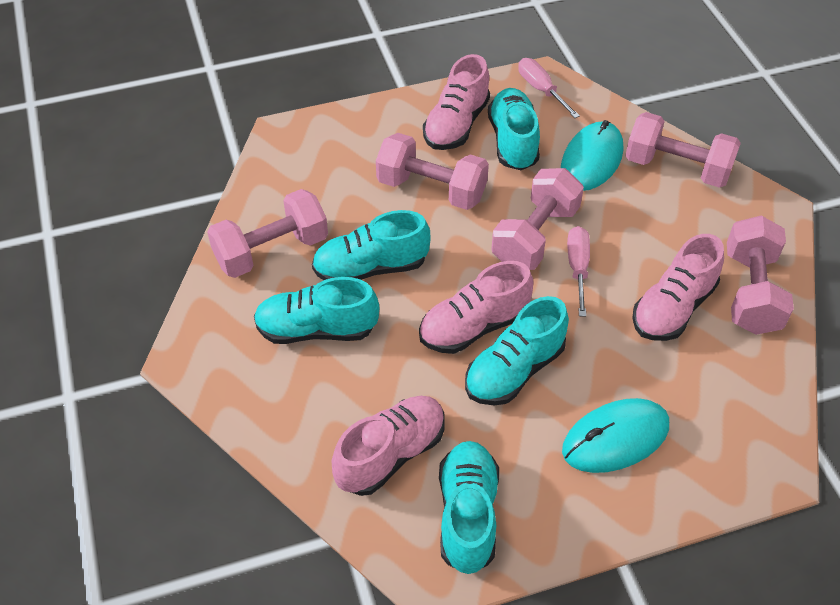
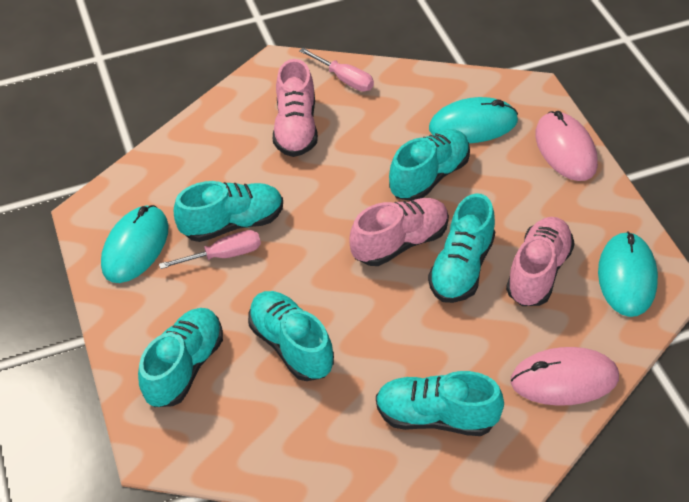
pink dumbbell: [207,189,328,278] [376,133,489,210] [491,168,584,270] [625,112,741,188] [727,215,794,335] = 5 -> none = 0
pink mouse: none = 0 -> [511,347,619,406] [535,111,598,181] = 2
pink shoe: [332,396,445,496] [419,261,533,354] [423,54,490,150] [632,234,724,341] = 4 -> [273,59,318,157] [349,198,449,266] [506,217,575,306] = 3
turquoise mouse: [561,120,623,191] [562,398,669,473] = 2 -> [101,205,169,283] [429,97,518,143] [598,231,658,317] = 3
turquoise shoe: [254,277,379,344] [312,210,431,280] [439,441,499,574] [465,296,569,406] [488,88,540,170] = 5 -> [138,308,223,407] [174,181,283,242] [248,291,334,381] [376,371,504,436] [389,129,470,201] [428,193,495,303] = 6

